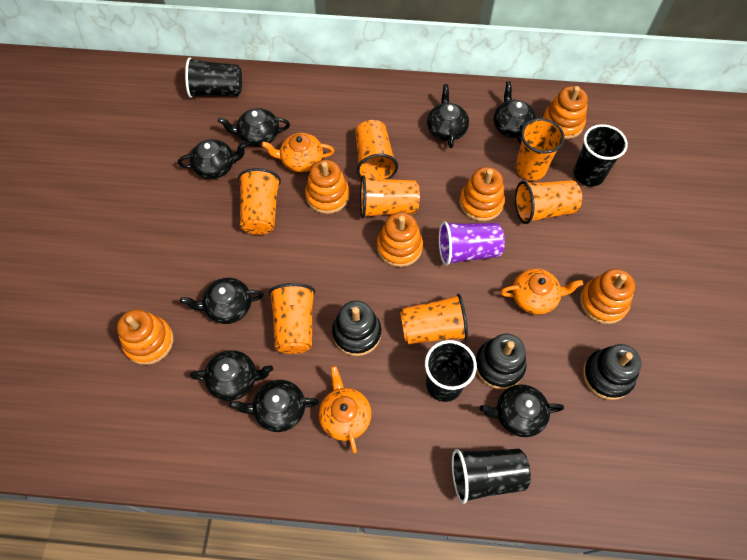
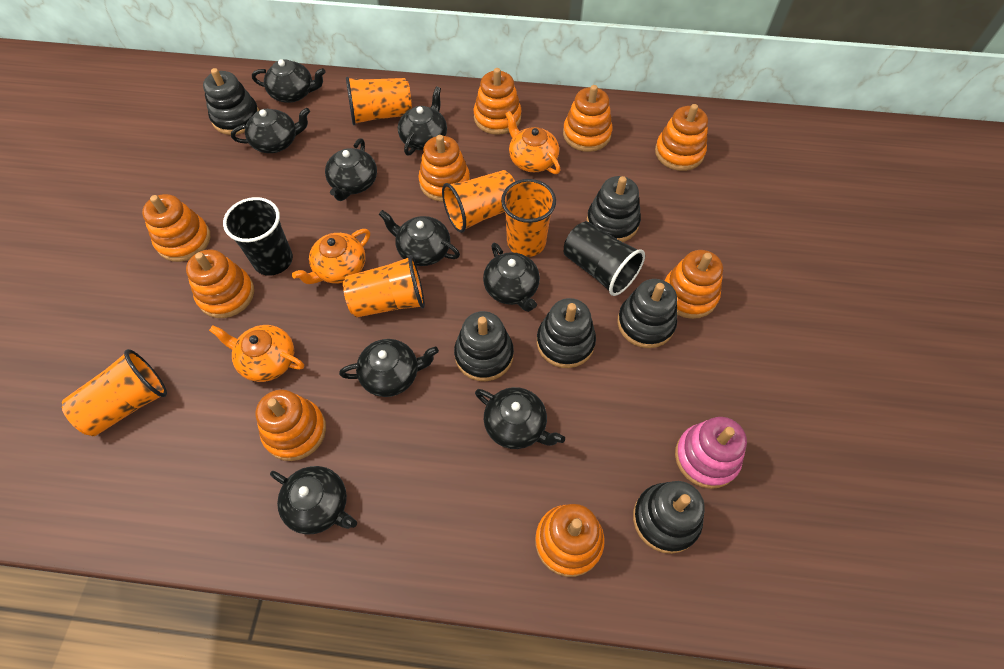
black cup: [185,57,242,98] [425,340,477,402] [452,449,531,504] [573,124,628,187] = 4 -> [223,197,293,276] [564,221,645,296] = 2
black stacking toy: [332,300,381,356] [475,334,527,389] [583,344,642,400] = 3 -> [203,68,259,135] [454,311,514,381] [537,298,596,368] [587,176,641,242] [617,279,677,348] [633,481,705,554] = 6
black teapot: [178,139,248,179] [180,278,264,324] [190,350,273,401] [218,108,290,147] [230,380,319,432] [427,84,469,148] [480,384,564,437] [494,81,536,144] = 8 -> [231,108,310,153] [252,59,325,103] [270,466,357,535] [325,138,377,201] [339,339,439,397] [379,210,460,266] [398,87,447,156] [475,387,565,449] [483,243,540,312] = 9
orange cup: [238,168,281,235] [269,283,315,354] [355,120,398,179] [360,175,420,218] [400,294,468,344] [515,118,565,181] [515,180,582,224] = 7 -> [62,349,167,436] [343,255,425,318] [346,77,412,125] [442,170,515,233] [501,179,556,257] = 5
orange stacking toy: [117,309,174,365] [305,160,350,214] [377,212,423,267] [459,167,505,221] [543,86,588,139] [580,269,635,324] = 6 -> [142,194,210,262] [186,249,254,318] [256,390,326,461] [419,135,470,202] [474,68,521,135] [535,504,604,577] [563,85,612,152] [655,104,708,171] [665,250,723,319] = 9
pink stacking toy: none = 0 -> [675,417,747,489] = 1
purple cup: [439,221,505,266] = 1 -> none = 0

